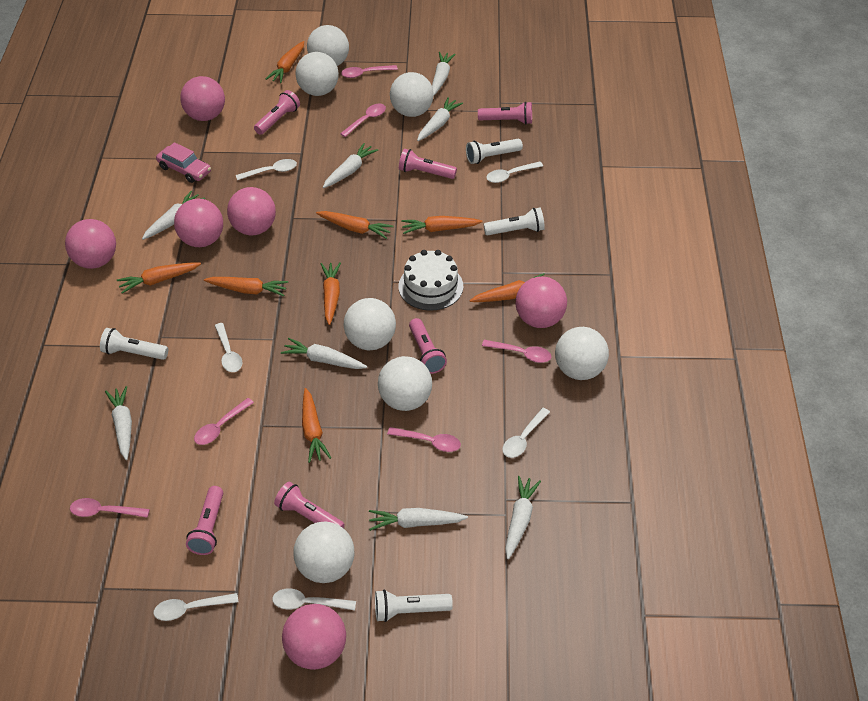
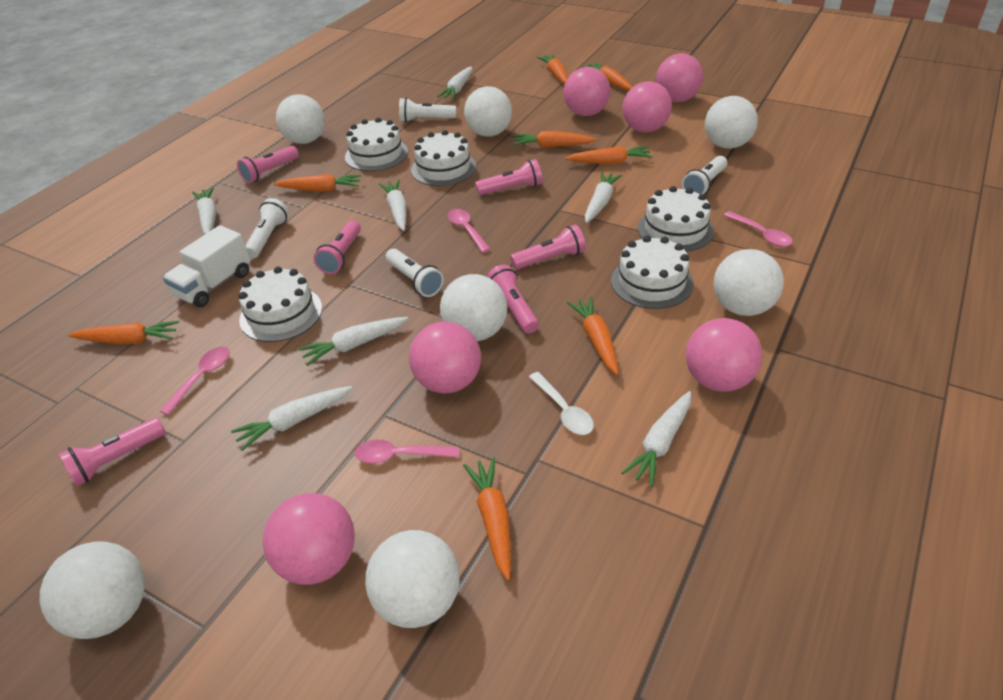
pink car: [156,142,211,183] = 1 -> none = 0
pink spoon: [70,498,150,518] [194,398,254,445] [340,104,386,137] [341,65,398,78] [387,427,461,452] [482,340,551,363] = 6 -> [160,347,230,415] [354,439,459,463] [448,209,490,253] [724,211,793,247] = 4
white cake: [398,250,463,311] = 1 -> [239,267,322,342] [345,118,408,171] [411,130,476,186] [611,236,694,309] [638,186,714,252] = 5
white carrot: [105,386,132,460] [142,191,205,240] [281,338,367,369] [323,143,378,188] [369,508,468,531] [417,97,463,141] [432,52,456,95] [505,476,541,559] = 8 -> [192,187,216,234] [231,386,352,451] [298,317,408,366] [379,180,407,231] [437,66,472,99] [585,172,622,223] [621,391,691,487] = 7
white spoon: [153,593,238,621] [215,323,243,372] [236,159,297,180] [272,588,356,610] [486,162,543,183] [502,408,550,458] = 6 -> [529,372,594,435] = 1
white truck: none = 0 -> [163,225,250,308] = 1

